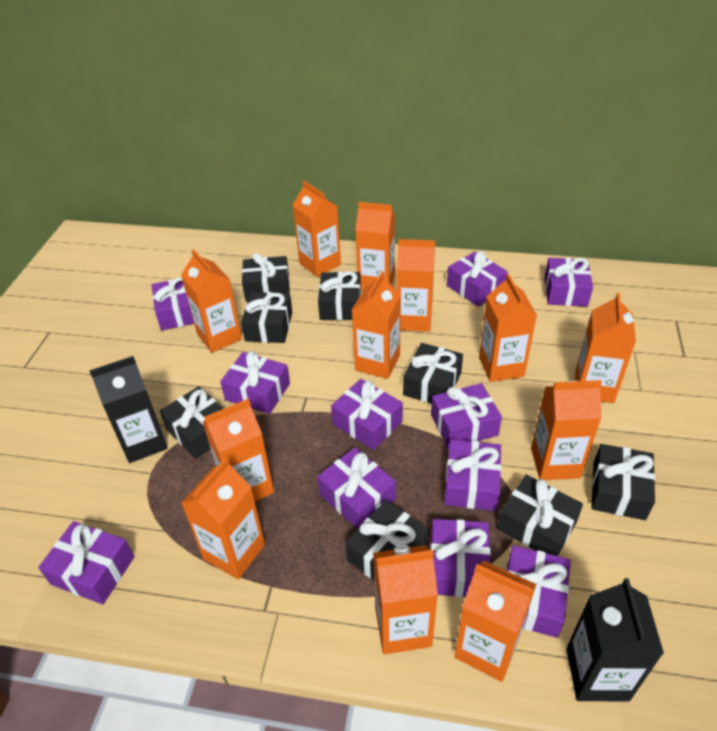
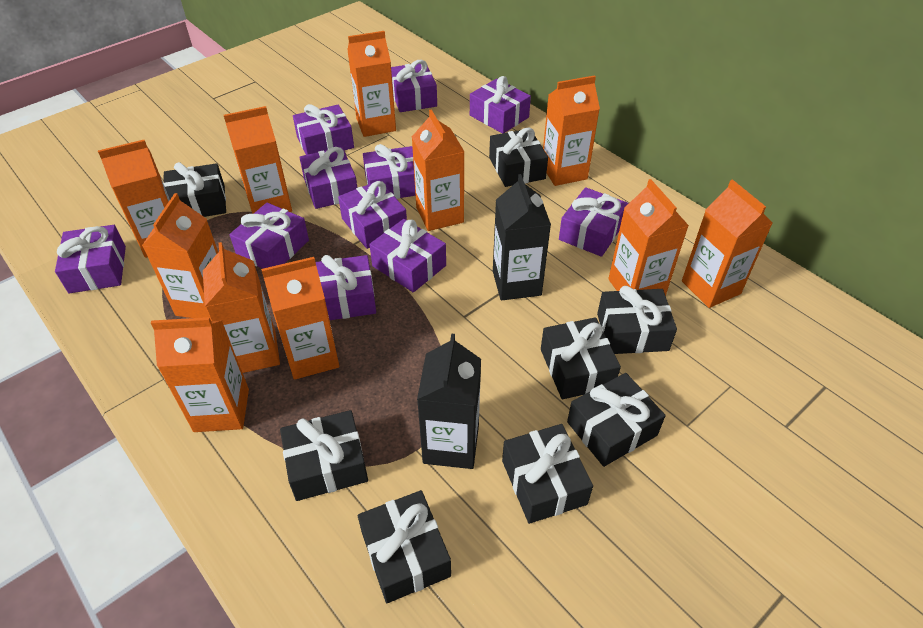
orange carton: [181,249,242,353] [181,458,265,579] [203,399,274,502] [292,181,341,277] [352,271,401,379] [355,202,395,290] [373,545,438,654] [397,239,435,332] [455,560,536,682] [479,274,537,382] [531,380,602,480] [575,293,636,403] = 12 -> [98,140,170,258] [142,193,218,320] [151,317,249,432] [203,242,280,373] [224,106,292,214] [261,257,339,380] [347,31,396,137] [412,109,465,231] [543,75,600,186] [608,179,689,296] [682,179,772,308] = 11

